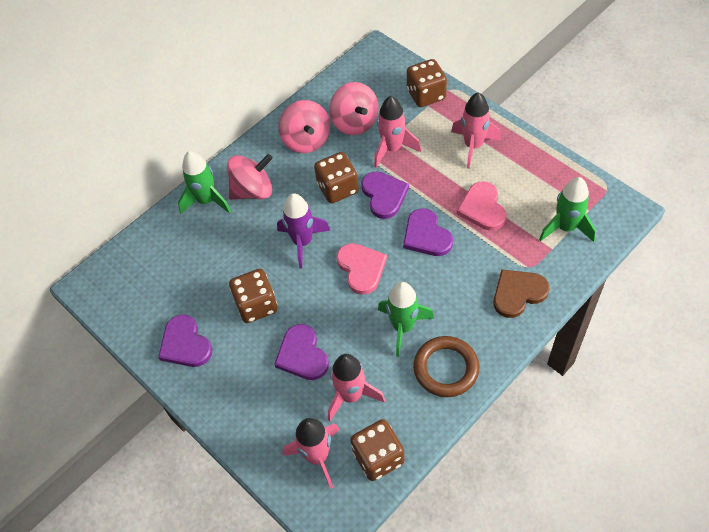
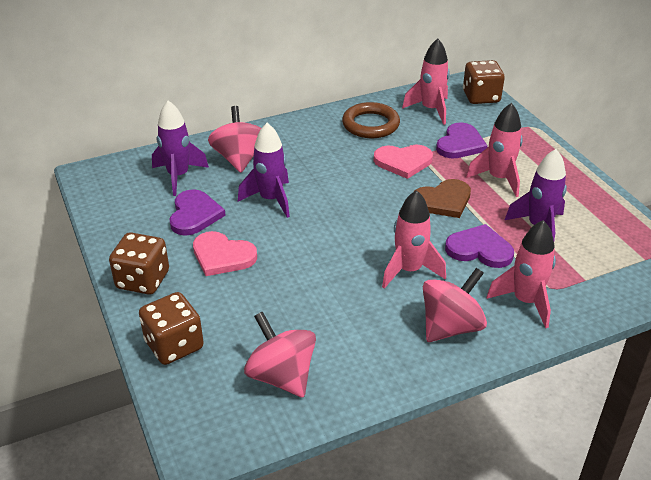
brown dice: [229,269,278,323] [314,152,359,203] [350,419,405,481] [407,59,447,107] = 4 -> [109,232,169,295] [139,292,204,365] [463,60,505,104] = 3
green rocket: [178,151,231,214] [378,282,434,357] [539,177,596,242] = 3 -> none = 0
purple heart: [158,314,212,367] [274,324,329,380] [361,171,409,219] [403,208,453,256] = 4 -> [170,189,226,236] [436,122,488,159] [445,224,514,268] = 3
purple rocket: [277,193,330,268] = 1 -> [152,101,209,196] [238,123,290,218] [505,149,567,240] = 3

